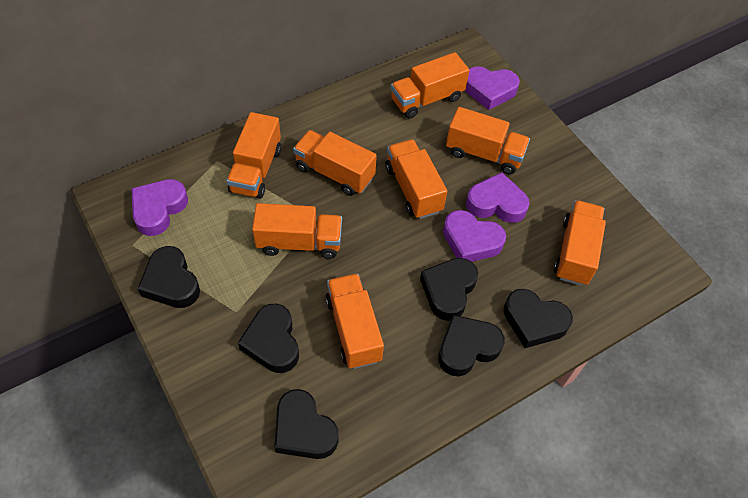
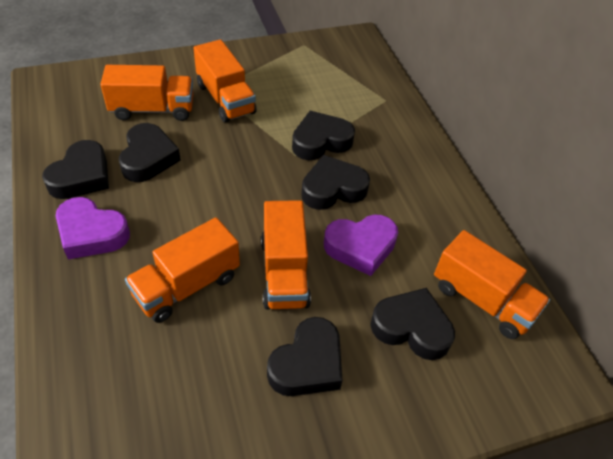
orange truck: [227,112,281,199] [252,203,342,259] [293,130,377,196] [325,273,384,369] [385,139,448,219] [391,52,470,119] [446,107,530,174] [554,200,606,286] = 8 -> [100,65,193,121] [125,217,240,323] [193,39,257,123] [261,200,311,309] [434,230,550,339] = 5
purple heart: [131,179,188,236] [443,210,506,262] [465,67,520,110] [466,172,530,223] = 4 -> [56,197,130,259] [324,215,398,276] = 2

